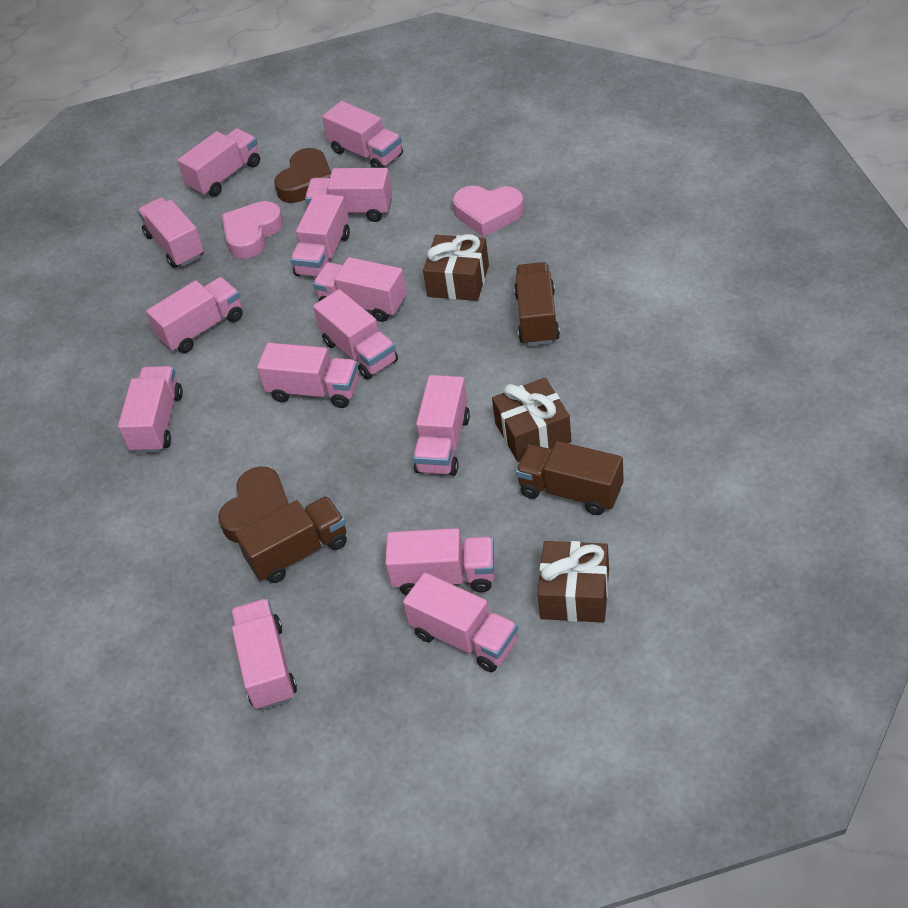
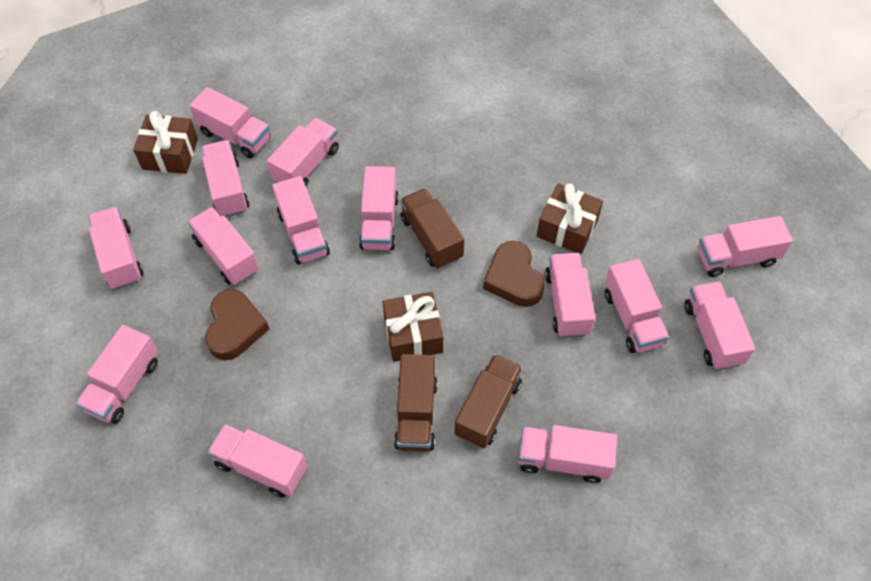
pink heart: [222,201,283,259] [453,186,524,237] = 2 -> none = 0

